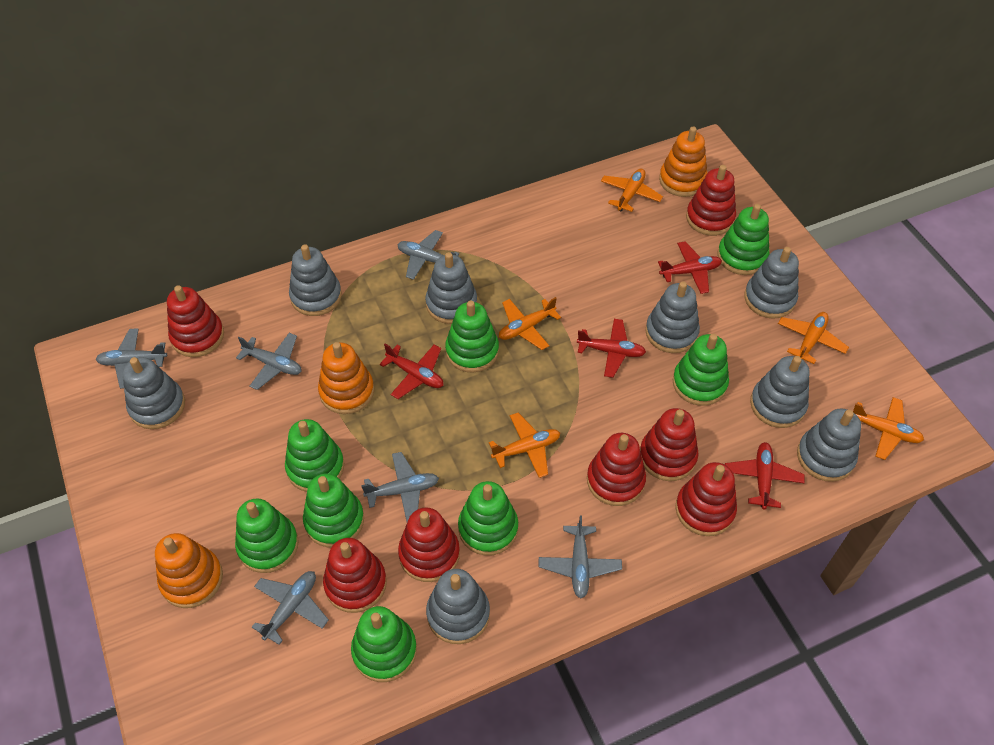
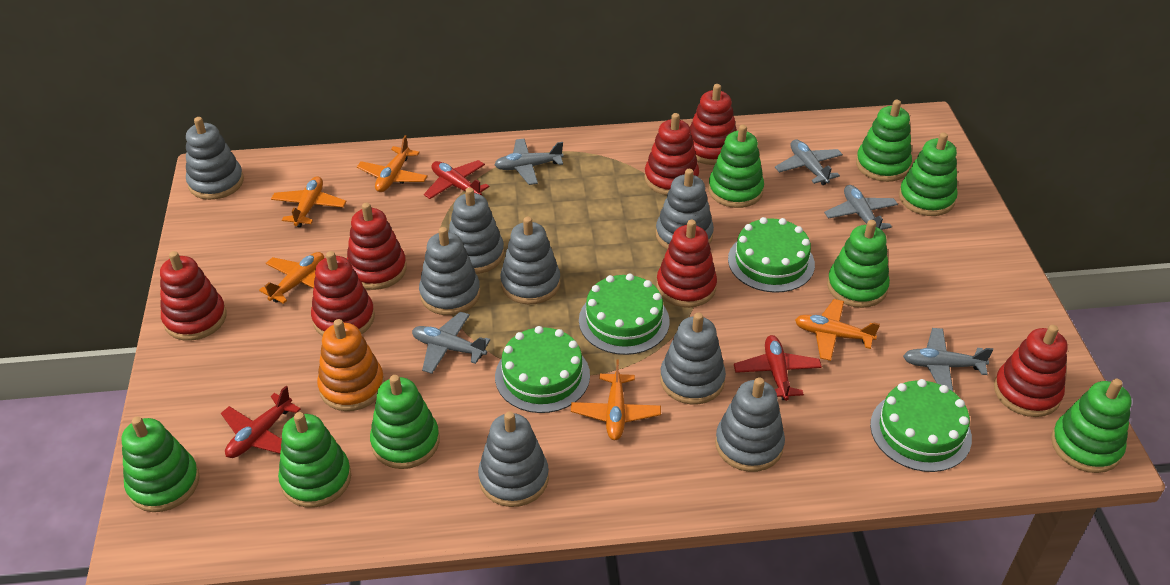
green cake: none = 0 -> [495,326,590,413] [579,274,670,355] [728,217,815,293] [870,379,972,472] = 4
grey plane: [96,328,167,389] [236,333,302,390] [252,571,329,645] [361,452,439,522] [397,230,459,280] [539,515,622,598] = 6 -> [412,312,490,374] [494,139,564,185] [775,140,843,185] [824,185,898,230] [903,328,993,391] = 5
orange stacking toy: [155,533,223,608] [318,342,374,414] [659,127,707,197] = 3 -> [317,319,385,411] = 1
red plane: [380,344,443,399] [577,319,646,378] [658,241,722,294] [725,442,805,510] = 4 -> [221,386,301,458] [424,160,489,199] [734,335,822,401] = 3

